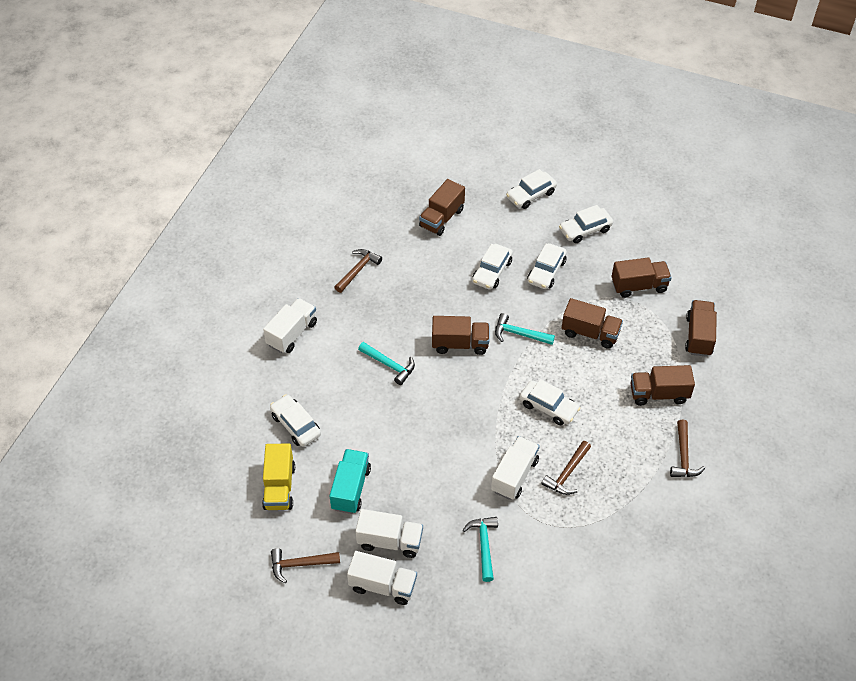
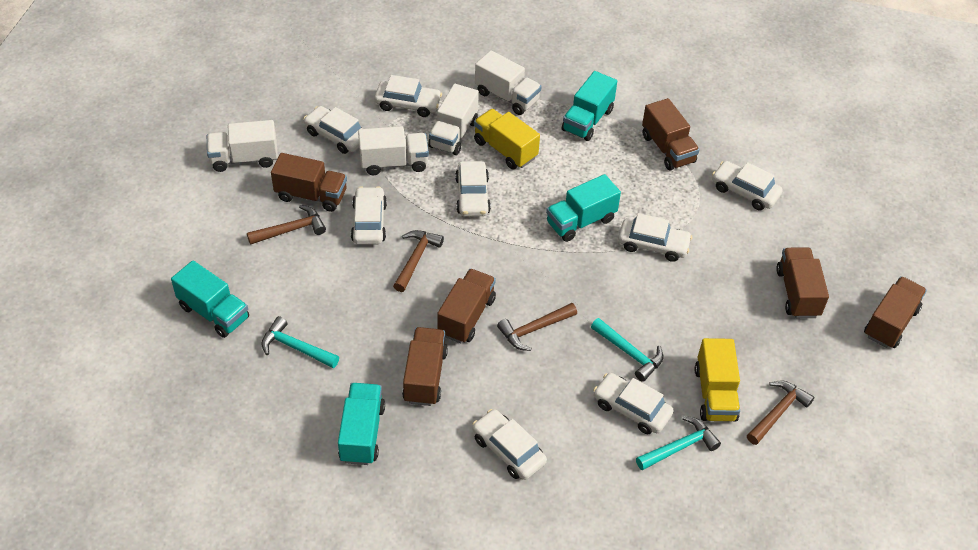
turquoise truck: [330,449,371,514] = 1 -> [171,260,249,338] [338,383,385,465] [546,174,621,242] [562,71,617,141] = 4
white car: [270,394,321,447] [472,244,513,290] [506,169,557,209] [520,379,580,425] [528,243,567,289] [559,205,613,243] = 6 -> [303,106,363,154] [351,186,387,244] [374,75,442,117] [455,161,491,216] [472,409,547,480] [593,373,674,434] [618,213,692,262] [712,161,783,210] = 8
yellow truck: [262,444,295,510] = 1 -> [474,109,540,169] [695,338,740,421] = 2

